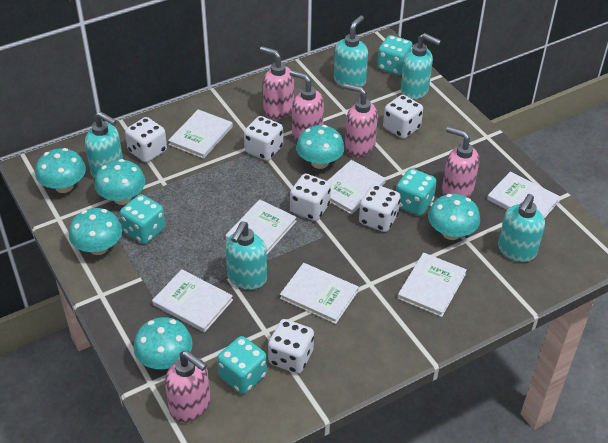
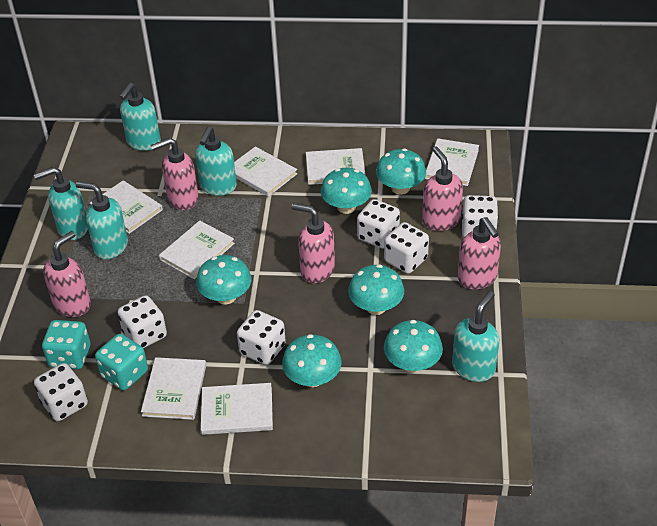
turquoise dice: [120,194,165,244] [217,336,267,394] [377,35,413,75] [396,168,437,216] = 4 -> [42,320,90,369] [95,334,148,390] = 2

